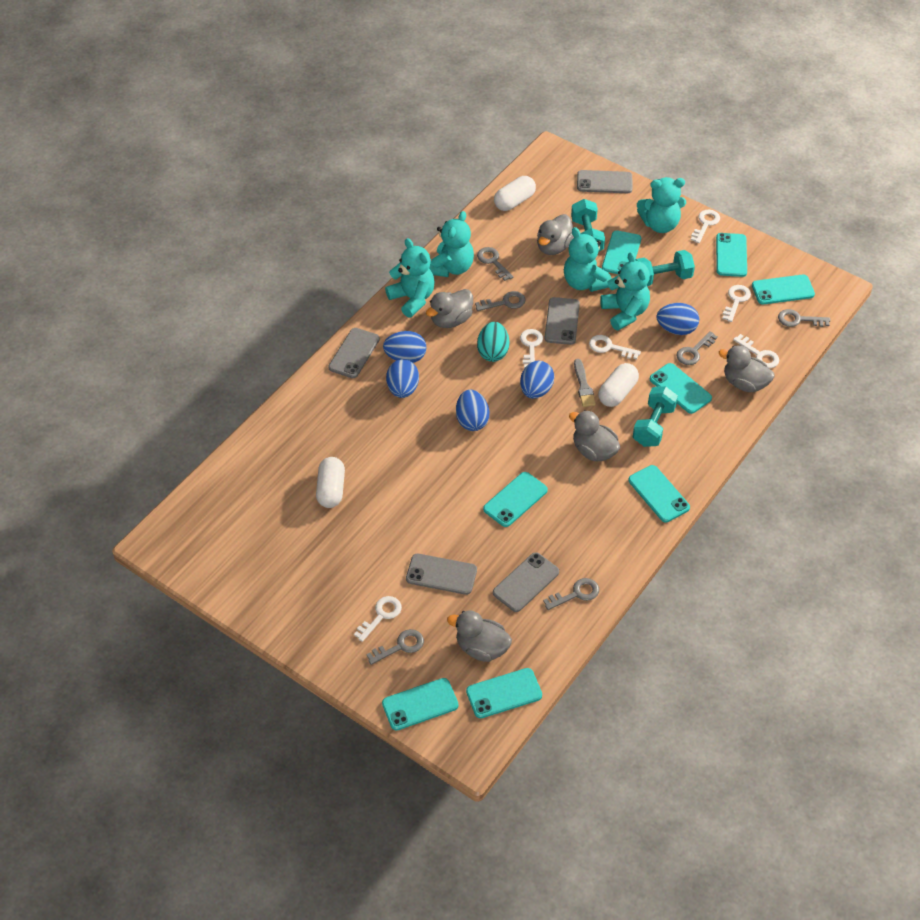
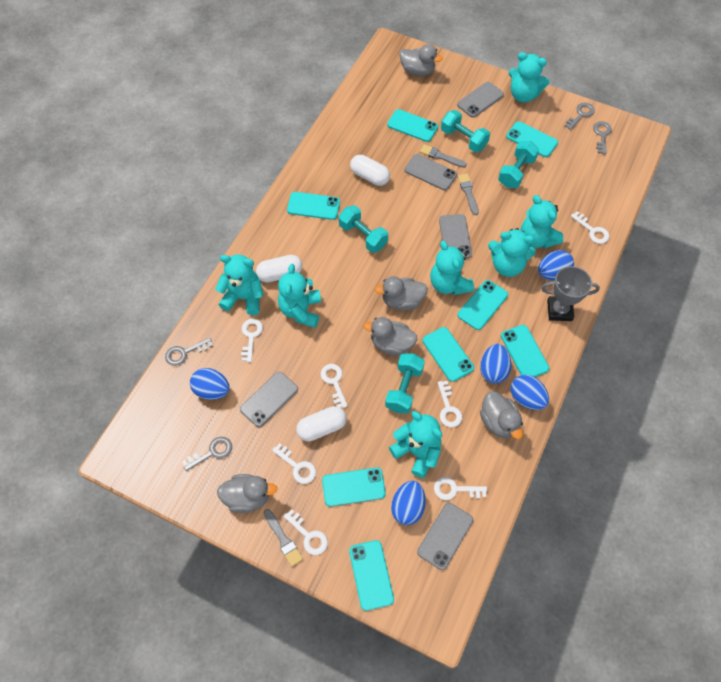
grey brush: [574,359,596,407] = 1 -> [264,509,303,567] [420,144,467,168] [458,174,479,215] = 3
grey key: [366,629,424,665] [475,291,526,311] [477,247,513,281] [543,578,599,610] [676,331,718,365] [778,309,830,327] = 6 -> [165,338,213,366] [182,437,232,471] [565,103,595,130] [593,121,612,154] = 4
grey trophy: none = 0 -> [541,266,600,321] = 1
turquoise dumbbell: [571,199,605,252] [633,386,678,447] [636,250,695,286] = 3 -> [339,205,388,253] [385,353,425,414] [441,110,490,152] [498,141,539,188] = 4
turquoise egg: [477,322,509,362] = 1 -> none = 0
turquoise teddy bear: [385,238,435,317] [429,211,474,277] [564,227,612,292] [600,252,650,330] [637,177,686,233] = 5 -> [215,255,263,315] [278,264,321,328] [389,411,442,478] [430,241,474,295] [488,228,536,277] [509,52,549,102] [521,195,563,248] = 7
white key: [354,596,402,642] [520,329,543,368] [589,335,641,359] [691,210,720,243] [722,285,751,322] [733,334,779,368] = 6 -> [241,319,263,362] [272,443,316,484] [284,509,328,555] [321,364,348,408] [434,477,487,500] [438,381,462,427] [571,211,610,244] = 7

